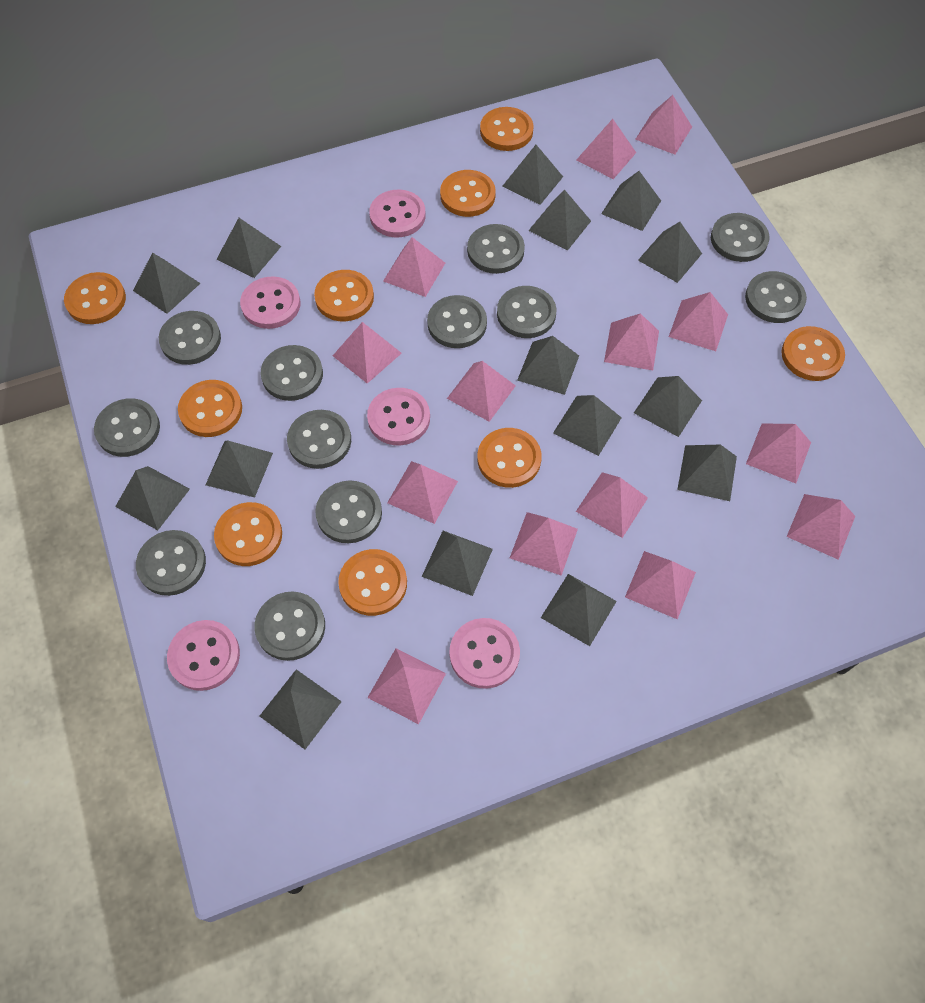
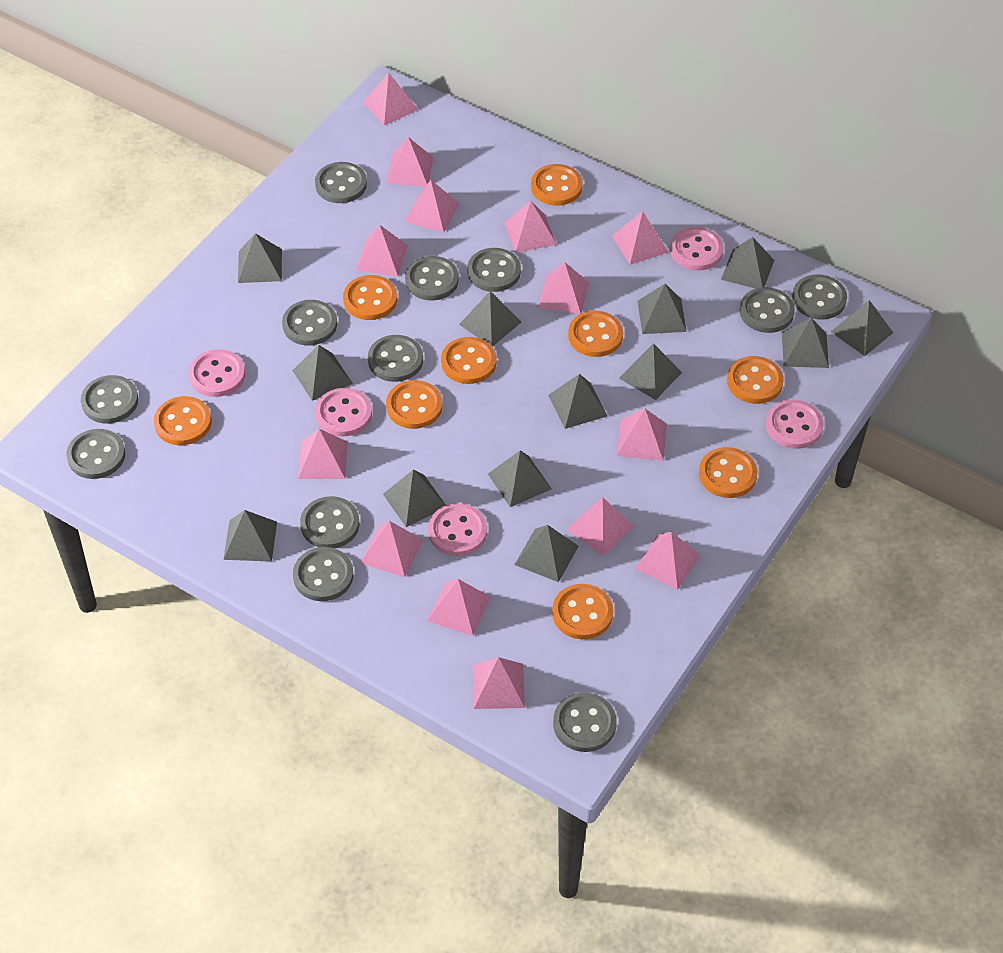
grey pyramid: [115,466,190,530] [133,252,201,314] [206,440,273,498] [216,218,281,278] [260,669,342,749] [422,531,493,596] [502,145,563,205] [517,336,579,395] [528,189,591,251] [541,574,617,646] [553,395,622,456] [601,171,661,231] [634,376,702,437] [638,222,702,283] [677,445,737,501] = 15 -> [223,510,277,562] [238,233,282,283] [292,345,353,401] [383,470,446,527] [459,291,521,347] [488,450,551,507] [515,525,579,582] [548,374,607,429] [619,343,682,400] [638,284,687,334] [721,237,774,289] [782,318,829,368] [831,300,893,356] = 13

